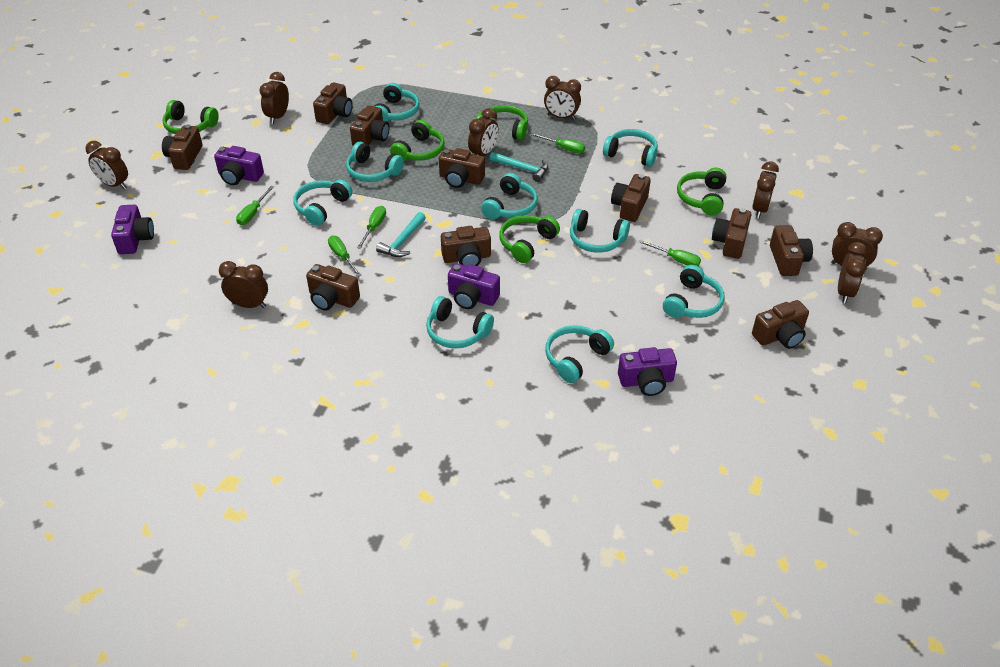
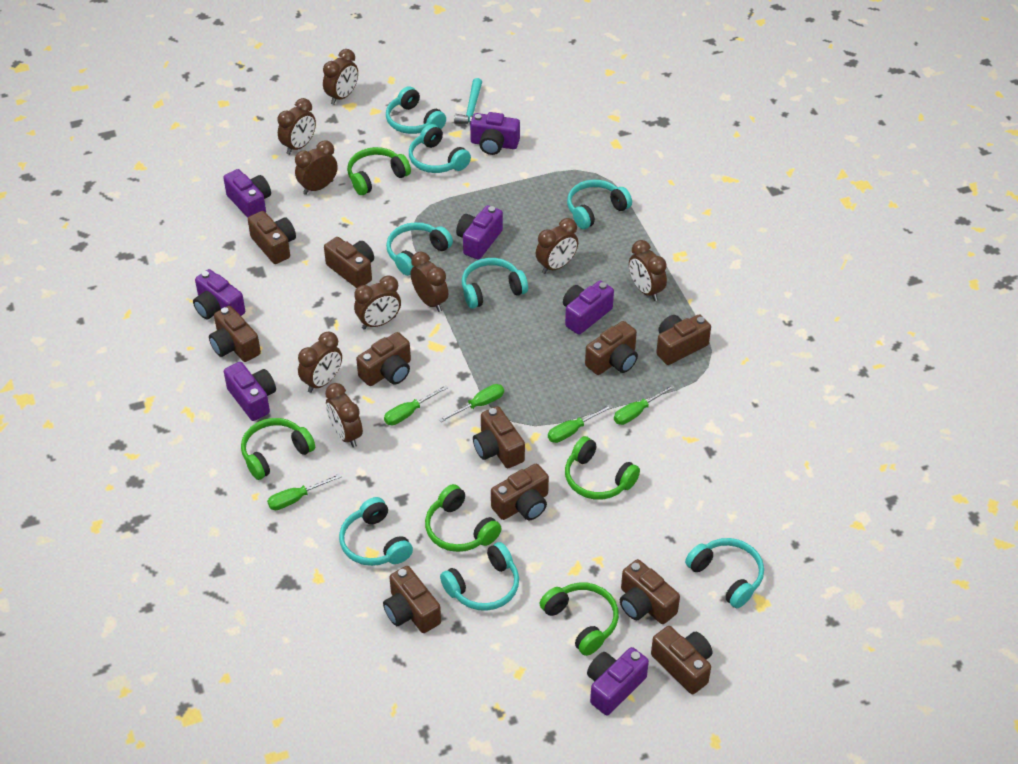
brown camera: [162,124,202,170] [306,264,360,311] [313,82,353,124] [350,105,389,146] [439,148,485,188] [441,226,491,266] [611,174,651,222] [712,208,752,259] [752,300,809,349] [770,225,813,276] = 10 -> [209,306,261,362] [248,211,296,264] [324,237,374,288] [356,332,411,386] [383,566,441,633] [473,406,525,468] [491,464,549,520] [585,321,638,375] [620,559,680,624] [651,626,712,694] [656,314,711,365] = 11
brown clock: [85,141,128,189] [219,261,268,308] [259,72,289,124] [468,108,498,156] [544,76,581,120] [752,161,779,218] [831,222,883,270] [838,242,867,303] = 8 -> [277,98,316,155] [295,140,338,195] [298,332,342,393] [323,49,358,105] [325,383,363,448] [354,275,401,330] [411,252,448,312] [536,218,578,274] [629,240,667,301] = 9
purple camera: [111,205,154,254] [214,146,264,185] [448,263,500,309] [618,347,677,396] = 4 -> [193,269,245,319] [223,169,271,218] [224,362,276,421] [456,205,503,260] [470,112,520,155] [563,281,614,335] [587,647,649,715] = 7
turquoise hammer: [376,212,426,257] [490,152,548,182] = 2 -> [454,78,482,124] = 1
turquoise headphones: [293,180,352,226] [346,142,404,182] [374,83,420,121] [426,296,494,348] [481,173,538,219] [545,325,614,383] [570,209,630,253] [603,129,658,167] [663,265,725,318] = 9 -> [339,497,413,566] [386,86,446,134] [386,222,453,276] [409,124,471,173] [440,542,519,611] [462,258,528,309] [567,180,632,229] [685,538,764,608] = 8

